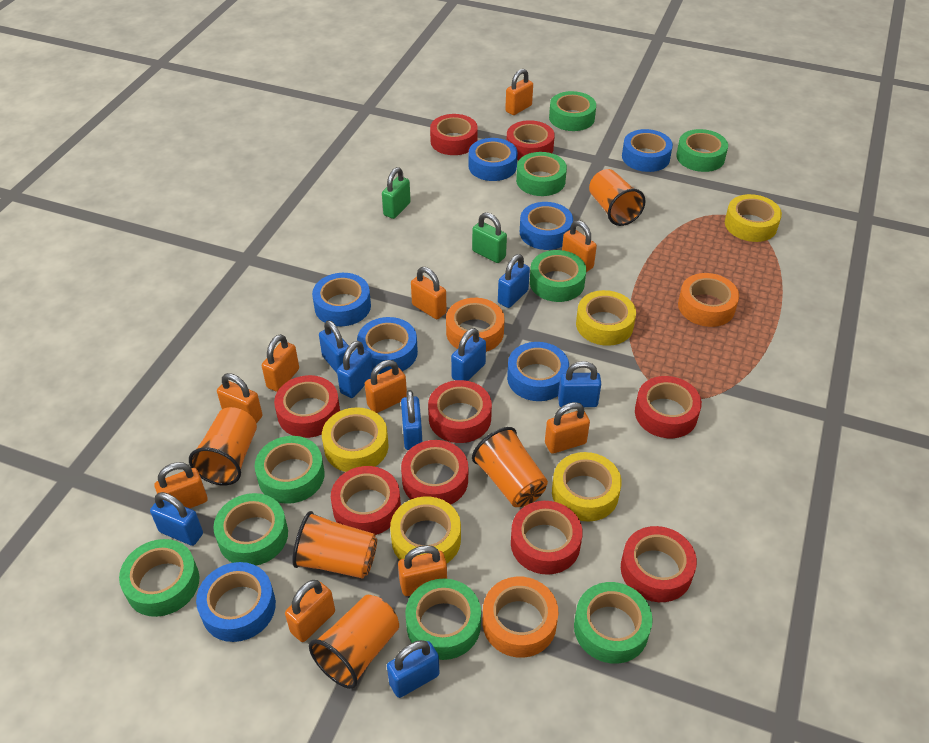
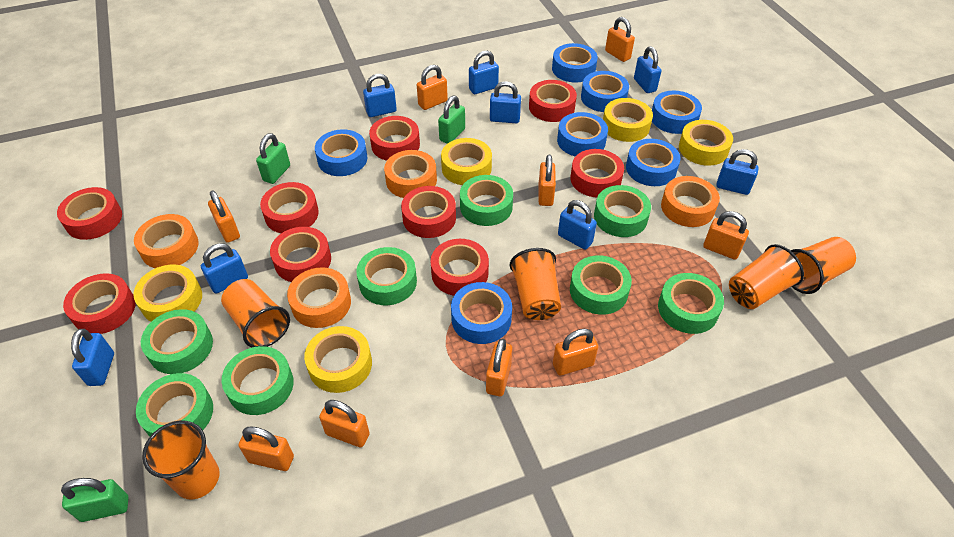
green padlock: [382,167,411,219] [472,212,507,263] = 2 -> [61,478,129,522] [256,133,290,184] [438,96,465,144] = 3
green tape: [119,539,199,617] [213,493,288,566] [254,436,325,504] [405,579,481,660] [516,152,567,196] [530,250,586,302] [549,91,596,131] [574,582,653,664] [676,129,728,172] = 9 -> [136,373,213,437] [141,309,213,374] [222,346,294,415] [356,247,417,305] [460,175,513,226] [570,255,632,315] [594,185,651,237] [658,273,724,334] = 8
orange padlock: [155,462,208,508] [217,373,263,423] [262,334,299,392] [285,580,335,642] [365,360,407,413] [398,545,447,596] [411,267,447,319] [505,69,533,115] [545,402,590,454] [562,220,597,272] = 10 -> [208,190,240,243] [239,426,294,471] [319,400,370,447] [417,65,448,110] [486,339,512,396] [539,154,556,206] [553,329,598,376] [605,17,635,62] [703,211,749,260] = 9
orange tape: [446,298,504,352] [483,577,558,658] [678,273,739,327] = 3 -> [134,214,199,268] [287,267,351,328] [384,150,437,198] [661,176,720,227] = 4

